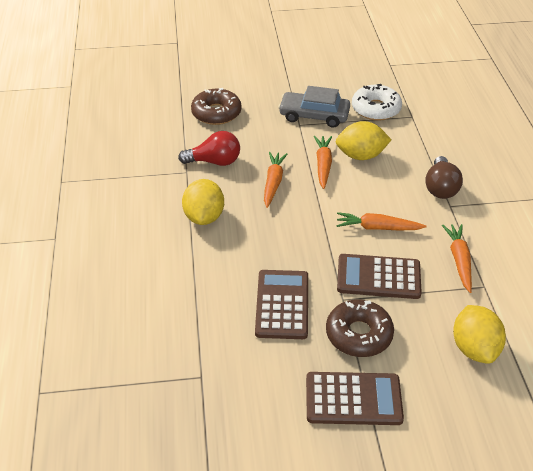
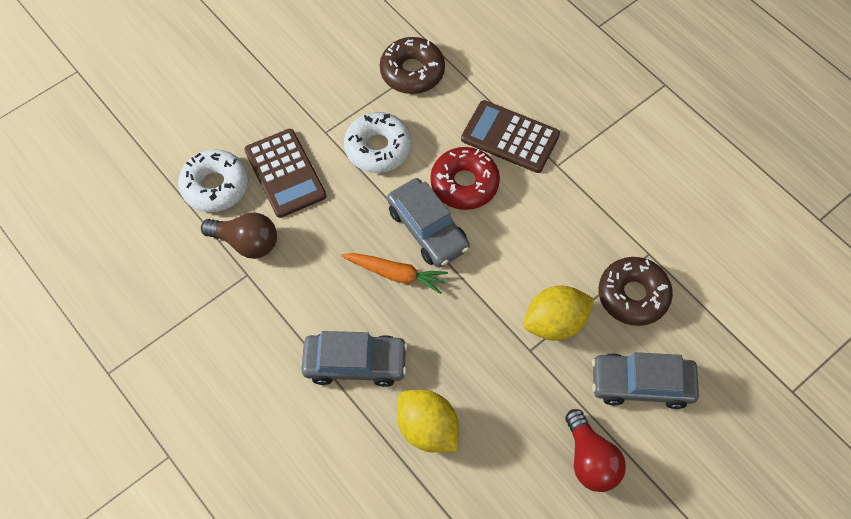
brown calculator: [255,270,308,339] [306,372,404,425] [337,254,422,299] = 3 -> [245,129,326,218] [461,100,560,173] = 2
grey car: [278,86,350,128] = 1 -> [301,331,408,387] [387,178,470,267] [592,352,699,409] = 3
orange carrot: [264,152,287,208] [314,136,332,189] [336,212,427,231] [442,224,472,293] = 4 -> [341,253,448,294] = 1
red donut: none = 0 -> [430,147,500,210] = 1
white donut: [352,84,402,121] = 1 -> [178,149,248,212] [344,112,412,173] = 2
yellow lemon: [182,179,224,225] [336,121,391,160] [453,305,506,364] = 3 -> [397,390,459,453] [523,286,594,341] = 2

